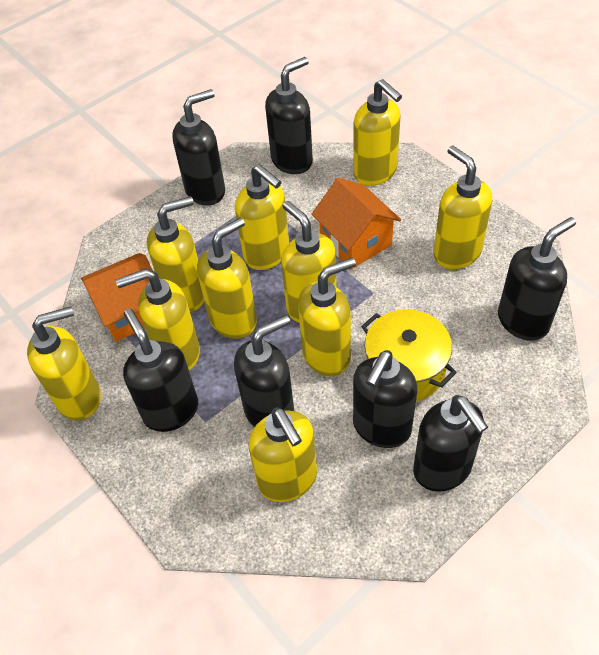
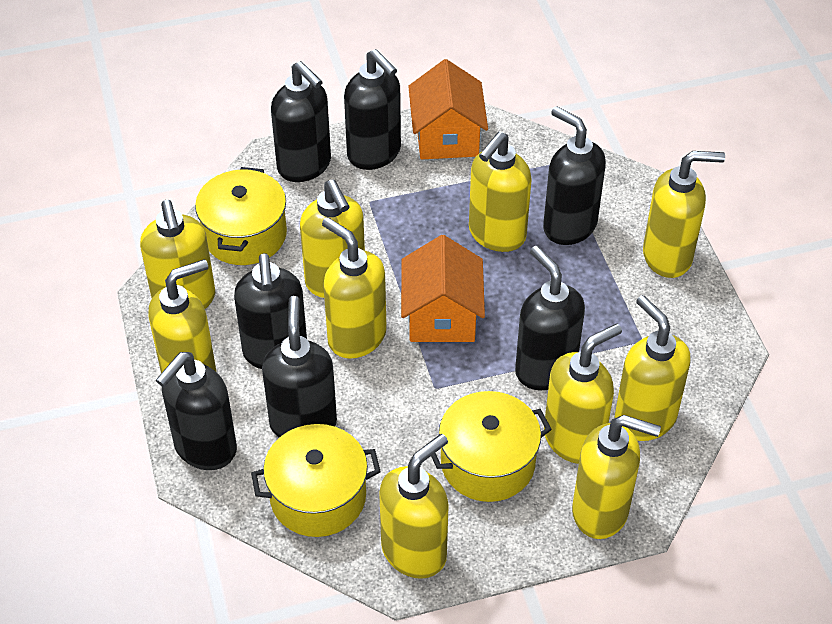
yellow pot: [361,309,457,401] = 1 -> [195,167,287,265] [251,424,381,537] [431,391,552,502] = 3

